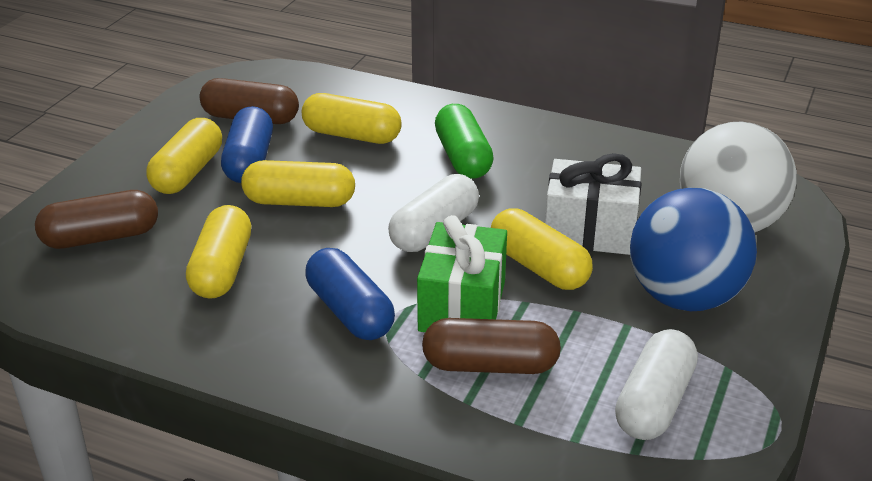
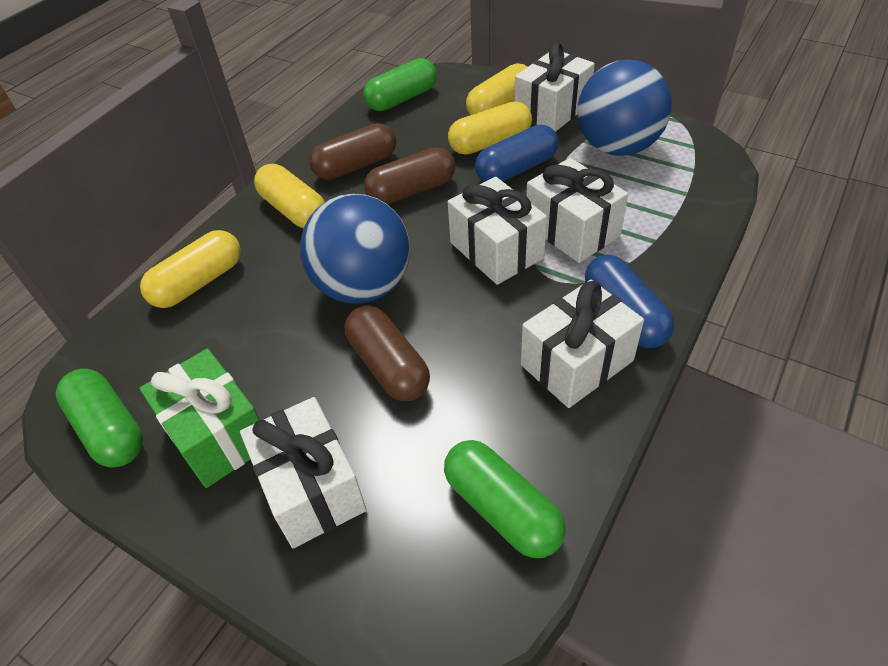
blue ball: [630,188,757,311] = 1 -> [300,194,410,304] [577,59,672,156] = 2
green capsule: [435,104,494,179] = 1 -> [56,369,143,468] [363,58,437,111] [444,440,566,558] = 3
white ball: [680,122,797,232] = 1 -> none = 0
white capsule: [388,174,479,252] [615,329,698,440] = 2 -> none = 0
white gift: [545,153,641,255] = 1 -> [240,397,367,548] [448,177,547,285] [514,42,595,132] [521,280,644,408] [526,158,628,263] = 5
yellow capsule: [146,118,222,194] [186,205,251,299] [241,160,355,207] [302,93,402,144] [491,208,593,290] = 5 -> [140,230,241,308] [254,164,325,228] [448,101,532,155] [466,63,527,115] = 4

